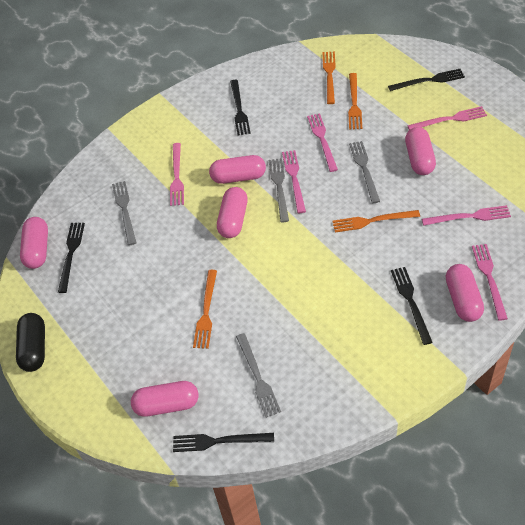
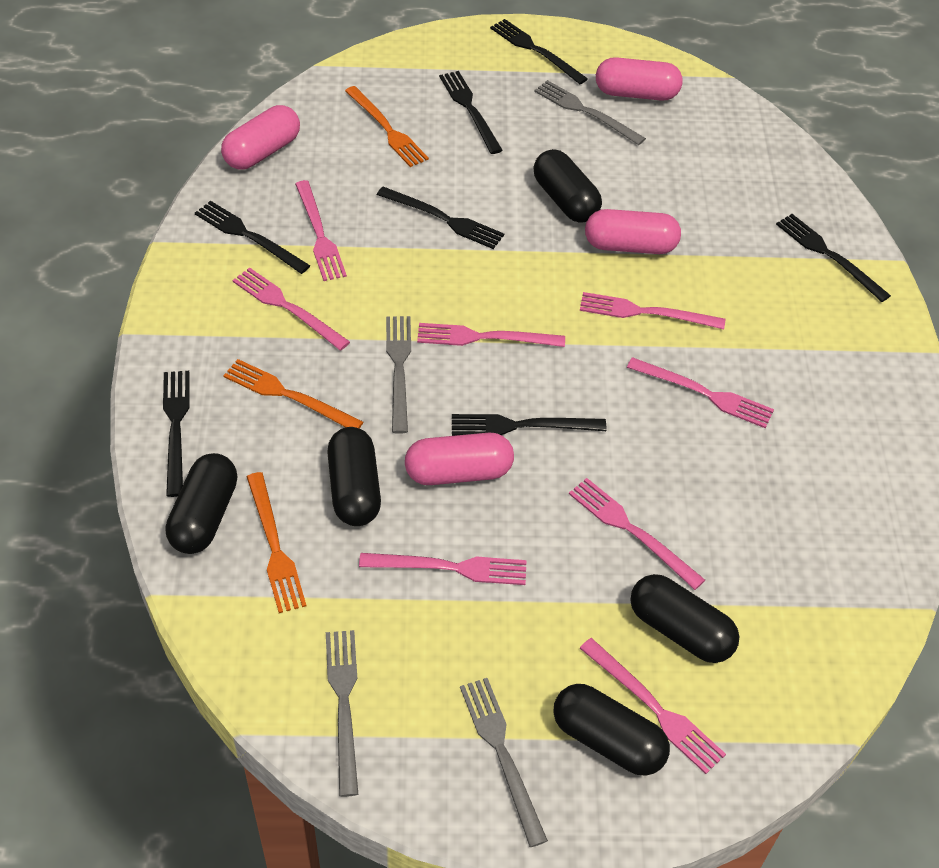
black capsule: [16,313,45,372] = 1 -> [165,453,237,554] [327,427,381,526] [533,149,602,223] [553,684,670,776] [630,574,739,663] = 5
black fork: [58,223,85,293] [173,433,274,452] [230,80,251,136] [388,69,465,91] [391,267,433,345] = 5 -> [163,371,190,497] [195,201,310,274] [377,187,504,249] [439,71,503,154] [452,414,606,436] [490,19,588,84] [776,214,891,302] = 7
orange fork: [193,270,217,349] [323,52,336,104] [332,210,420,232] [348,73,362,130] = 4 -> [223,359,363,429] [247,472,306,613] [345,86,429,167] = 3
pink capsule: [20,217,48,269] [131,381,199,417] [209,155,266,184] [217,187,248,238] [405,127,436,175] [446,264,484,322] = 6 -> [221,105,300,170] [405,433,514,485] [585,209,681,254] [596,57,683,101] = 4
pink fork: [170,143,184,206] [282,150,306,213] [307,113,338,172] [407,106,487,130] [422,205,511,226] [472,244,508,321] = 6 -> [232,267,350,351] [295,180,347,281] [359,553,527,585] [417,323,565,347] [569,478,705,590] [580,292,725,329] [580,638,726,774] [627,357,774,428] = 8

